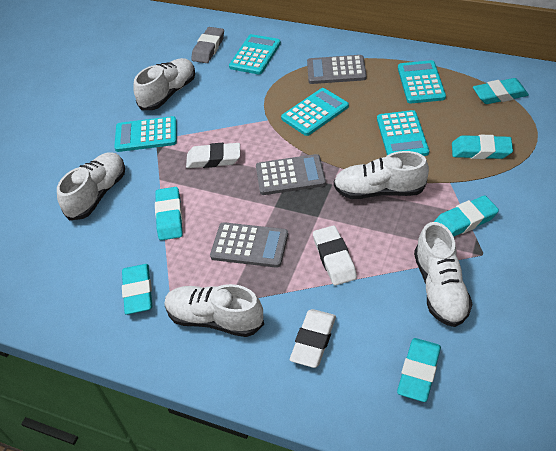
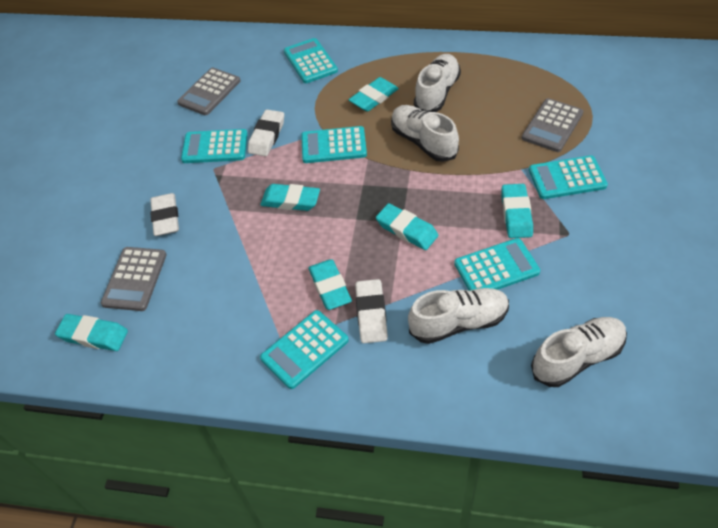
grey eraser: [191,27,224,63] = 1 -> none = 0
turquoise calculator: [114,116,177,152] [229,34,281,75] [281,88,349,136] [377,110,429,156] [398,60,446,104] = 5 -> [181,129,248,163] [260,310,349,389] [284,38,338,83] [301,126,367,163] [454,238,540,291] [529,155,608,199] = 6
white shoe: [57,152,125,220] [133,58,195,110] [164,284,264,337] [333,151,429,199] [414,222,473,327] = 5 -> [391,105,459,162] [408,288,509,344] [414,54,461,112] [531,317,627,387] = 4

